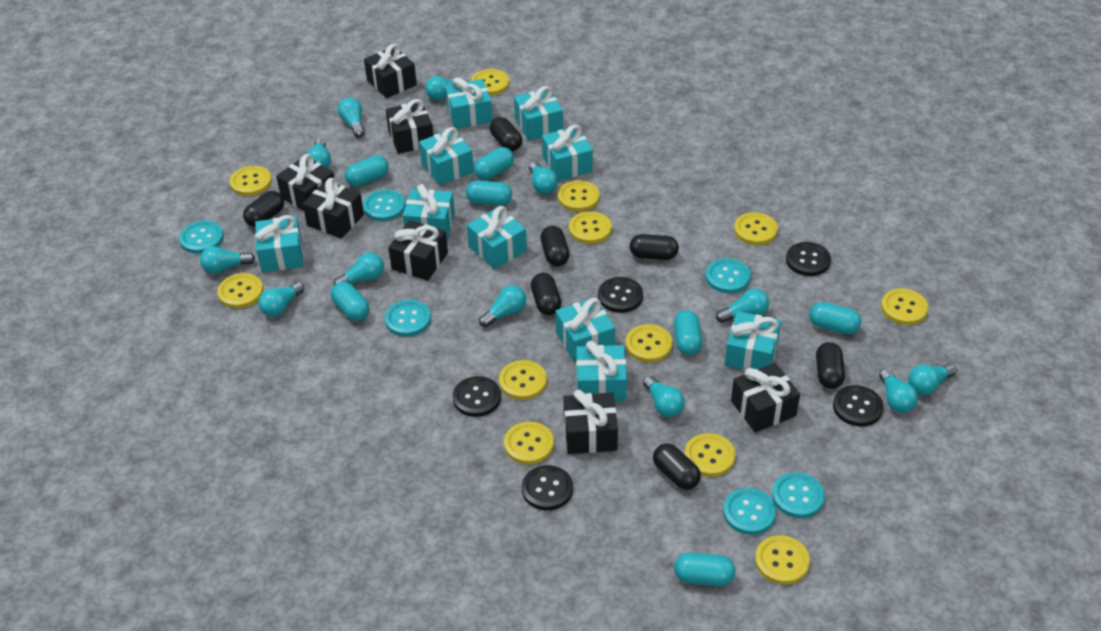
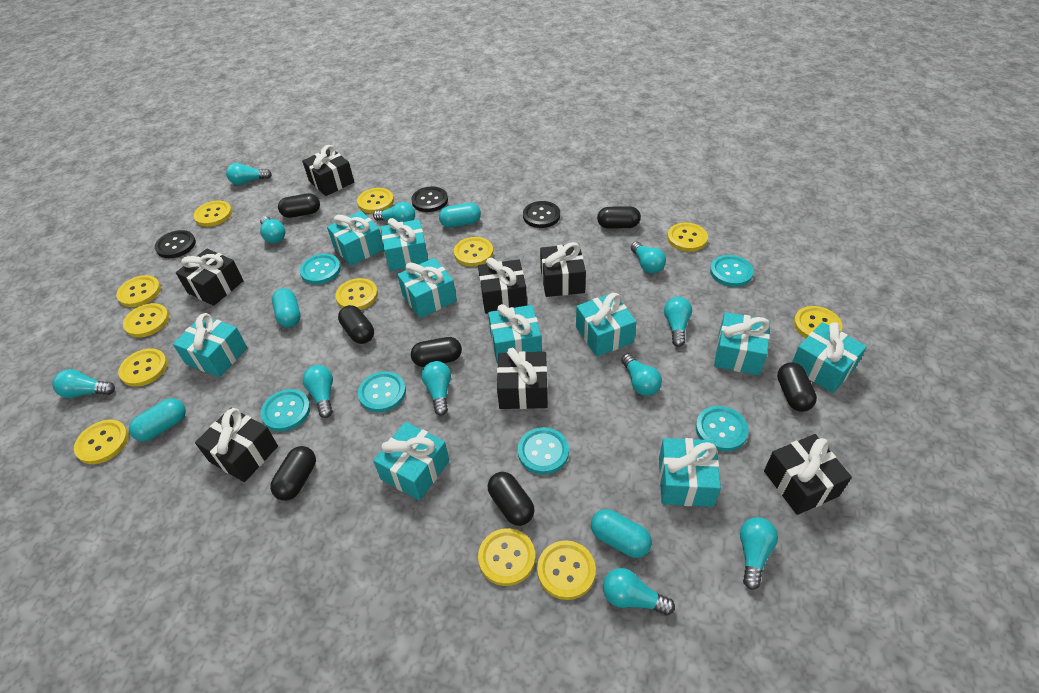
black button: [453,376,501,417] [522,465,573,510] [598,277,643,313] [786,242,831,276] [833,385,883,426] = 5 -> [155,230,196,258] [411,186,448,212] [523,201,560,228] = 3
turquoise capsule: [331,281,370,321] [345,156,389,187] [466,181,512,206] [474,147,514,180] [674,310,702,355] [674,553,736,586] [809,302,861,334] = 7 -> [129,398,186,442] [272,288,300,328] [439,203,481,228] [591,509,652,558] = 4
turquoise light bulb: [200,246,255,274] [258,282,304,317] [306,139,331,168] [334,253,384,285] [338,98,364,137] [425,76,468,100] [479,285,526,327] [529,162,558,194] [643,376,685,417] [716,289,769,323] [879,369,918,413] [908,363,957,395] = 12 -> [52,369,115,398] [226,163,272,185] [260,216,285,243] [302,365,333,418] [373,202,415,222] [422,361,451,416] [603,568,675,615] [621,354,662,396] [630,242,666,274] [664,297,692,347] [740,517,778,590] = 11

